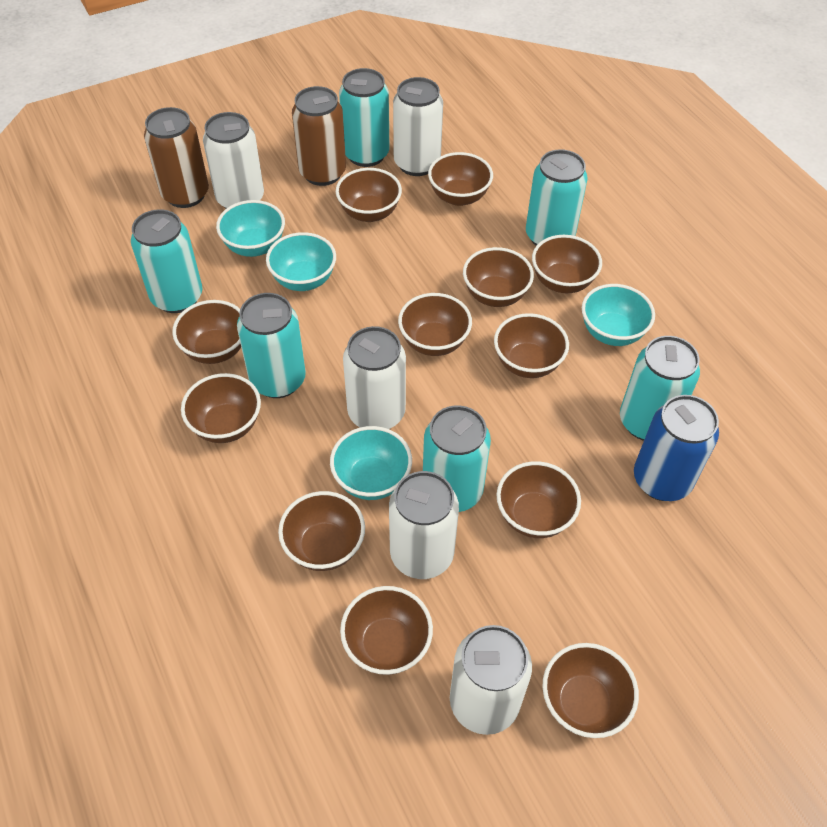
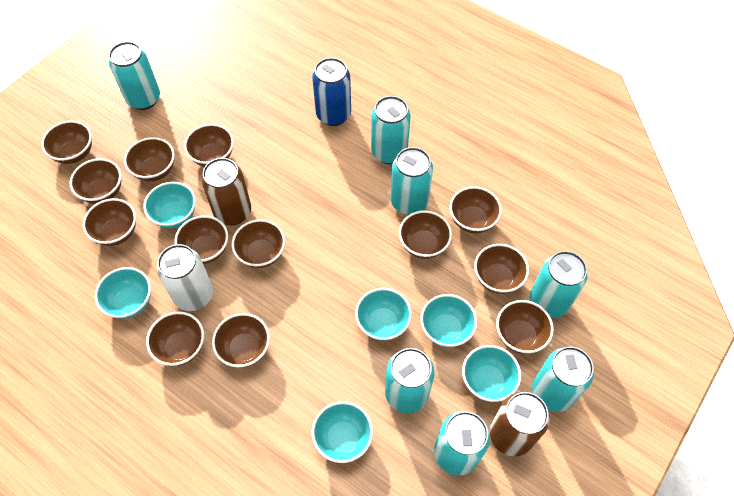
brown bowl: [172,300,241,364] [181,373,261,443] [278,491,365,571] [336,168,402,222] [340,586,433,675] [398,293,472,356] [428,152,493,206] [463,247,534,307] [494,313,569,378] [496,461,581,538] [532,235,602,293] [542,643,639,738] = 12 -> [41,121,92,164] [69,158,122,204] [83,198,136,246] [124,137,175,182] [146,312,204,366] [175,215,228,264] [184,124,234,167] [212,313,270,368] [232,219,285,268] [399,210,452,259] [450,186,502,233] [474,244,529,294] [496,300,554,354] = 13
turquoise bowl: [216,200,285,257] [266,232,336,291] [330,426,412,500] [582,284,655,346] = 4 -> [95,267,151,319] [143,182,196,228] [312,401,373,463] [355,288,412,341] [420,294,477,347] [462,345,521,402] = 6
turquoise can: [131,209,202,313] [237,293,306,398] [339,68,389,167] [423,405,491,512] [526,149,588,246] [620,336,700,440] = 6 -> [109,41,160,110] [371,96,411,164] [385,348,435,413] [390,147,433,215] [434,411,490,476] [530,251,587,318] [532,347,594,412] = 7
white can: [203,112,264,209] [343,326,406,429] [389,471,459,579] [393,77,443,176] [450,625,532,735] = 5 -> [157,244,213,311] = 1

